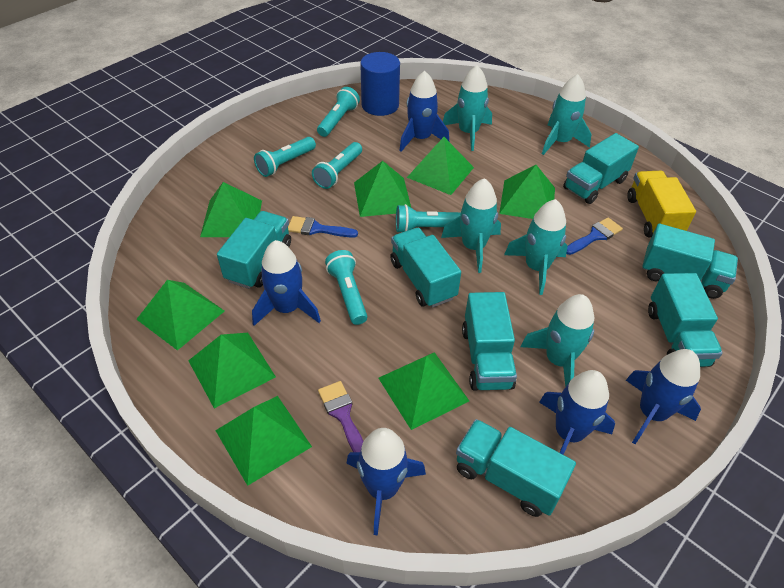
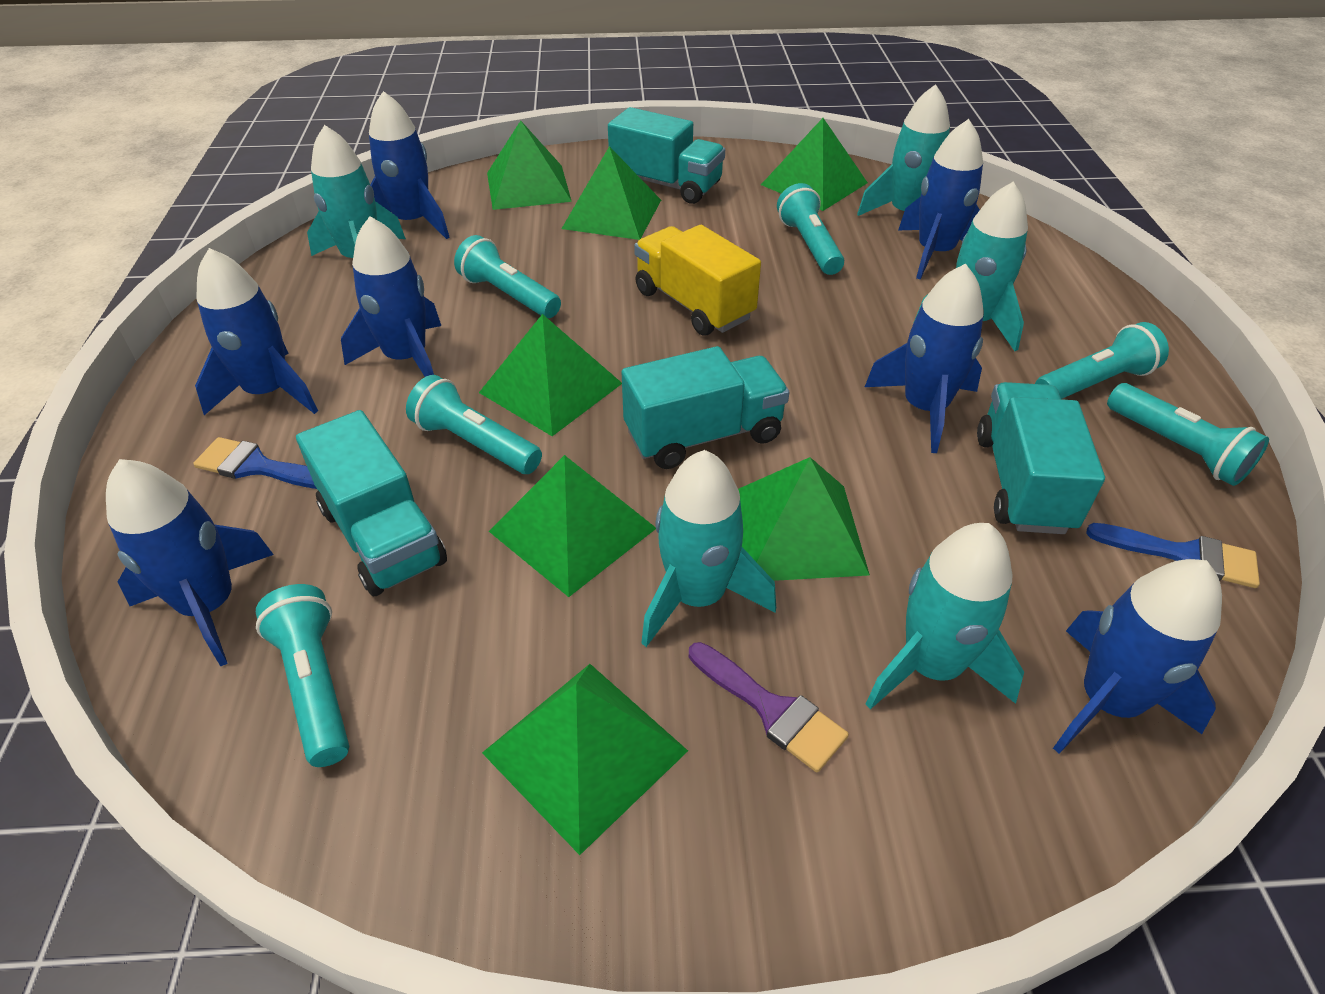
blue cylinder: [360,52,400,116] = 1 -> none = 0
blue rocket: [252,240,321,326] [346,428,426,536] [399,71,449,152] [539,370,615,455] [626,349,701,444] = 5 -> [106,459,274,667] [195,248,318,415] [341,216,441,377] [369,91,450,239] [865,264,984,453] [898,119,983,279] [1053,559,1222,754] = 7
green pyramid: [136,280,225,350] [188,333,276,408] [200,182,262,237] [215,396,312,486] [354,161,411,217] [378,352,469,430] [407,137,474,195] [499,165,555,219] = 8 -> [479,314,622,436] [482,664,688,855] [487,121,572,210] [489,455,656,597] [562,146,661,240] [738,457,870,581] [761,118,868,211] = 7
turquoise flashlight: [254,137,316,177] [312,142,362,189] [317,87,360,137] [325,250,367,325] [396,204,461,232] = 5 -> [256,584,349,767] [406,375,542,474] [454,235,561,318] [777,183,844,275] [1035,322,1169,399] [1107,383,1269,486] = 6
turquoise truck: [217,211,291,289] [390,228,461,308] [456,419,576,517] [462,292,517,391] [563,133,639,204] [642,224,738,299] [648,273,723,367] = 7 -> [296,410,447,596] [608,107,725,204] [621,346,789,469] [977,382,1105,534] = 4

